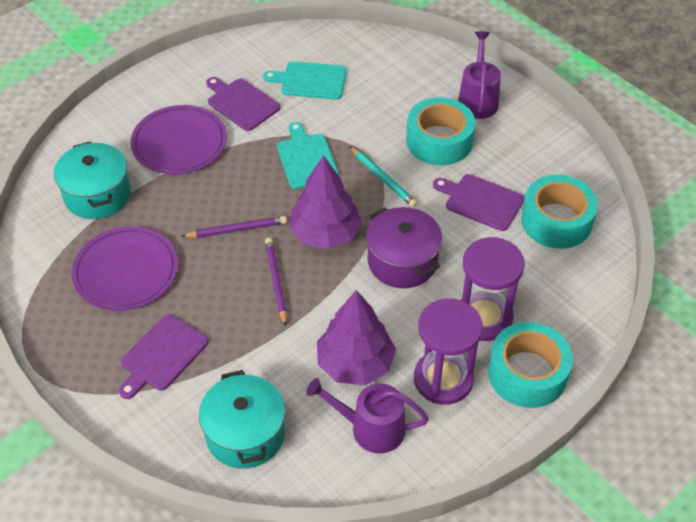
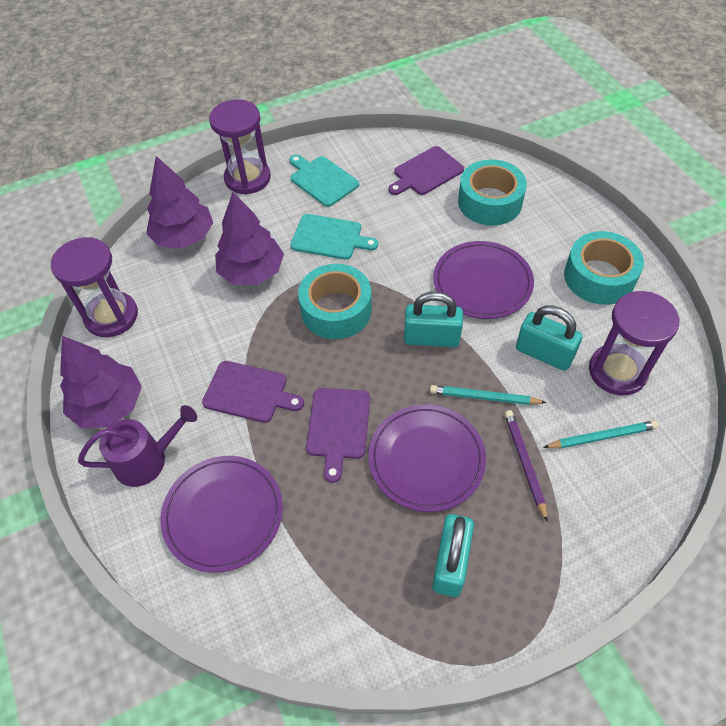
purple hourglass: [414,298,483,405] [461,237,525,341] = 2 -> [51,237,138,337] [209,99,271,194] [589,291,679,395] = 3
purple pencil: [181,216,287,238] [265,238,287,326] = 2 -> [504,410,548,522] = 1
purple plate: [71,226,178,311] [130,105,227,174] = 2 -> [160,456,283,573] [368,404,486,512] [433,241,534,319] = 3
purple pot: [366,207,442,288] = 1 -> none = 0
purple tree: [289,155,362,249] [317,290,396,385] = 2 -> [60,336,142,428] [146,156,213,249] [215,192,284,285] = 3
purple watering can: [306,378,429,454] [458,31,501,119] = 2 -> [78,405,197,487] = 1
turquoise padlock: none = 0 -> [404,291,463,347] [432,514,474,597] [516,305,583,371] = 3
turquoise pencil: [350,146,417,207] = 1 -> [430,385,547,405] [543,420,659,449] = 2
turquoise pot: [54,141,131,219] [199,370,285,469] = 2 -> none = 0

